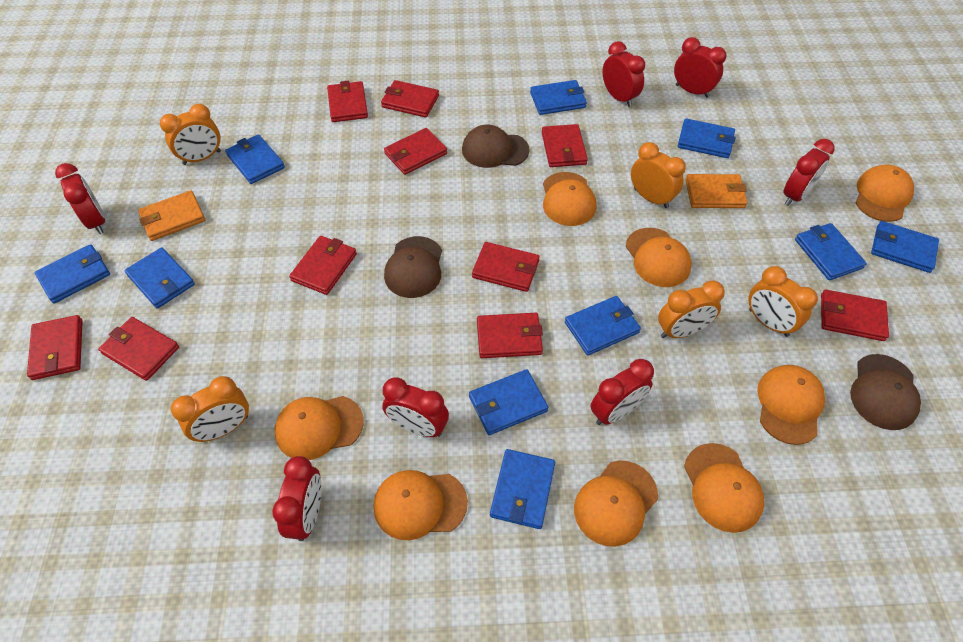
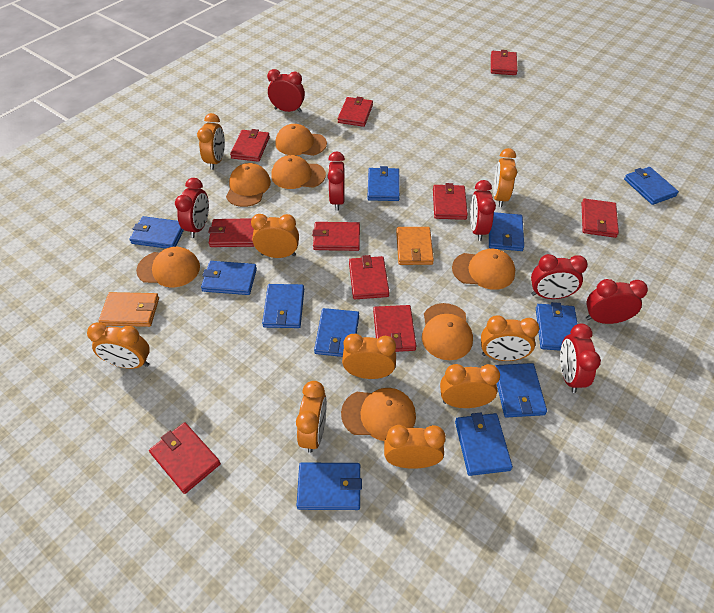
blue wallet: [35,244,110,304] [124,248,195,309] [225,134,285,184] [469,369,548,435] [490,449,555,529] [530,80,587,115] [565,296,641,355] [678,118,736,158] [795,223,867,280] [871,221,939,273] = 10 -> [129,216,184,248] [201,261,257,295] [262,284,304,328] [296,463,362,510] [314,308,359,357] [368,166,400,201] [455,413,513,476] [489,212,524,251] [495,363,547,418] [536,302,577,351] [624,167,679,205] = 11
brown cap: [384,236,442,298] [462,125,530,168] [850,354,921,430] = 3 -> none = 0
orange cap: [275,396,364,460] [374,470,468,540] [543,172,596,226] [574,460,658,547] [626,228,692,287] [684,443,765,533] [757,365,825,445] [856,164,914,222] = 8 -> [136,247,200,288] [226,163,271,207] [271,155,326,189] [275,124,327,156] [341,388,416,441] [422,303,473,360] [452,249,515,290] = 7
orange clock: [160,104,221,165] [171,376,249,442] [631,142,686,208] [658,280,725,338] [748,266,818,337] = 5 -> [87,322,150,369] [197,113,225,170] [251,214,299,258] [296,381,327,453] [342,334,396,379] [384,425,446,469] [440,364,500,408] [481,316,539,361] [493,148,517,207] = 9

